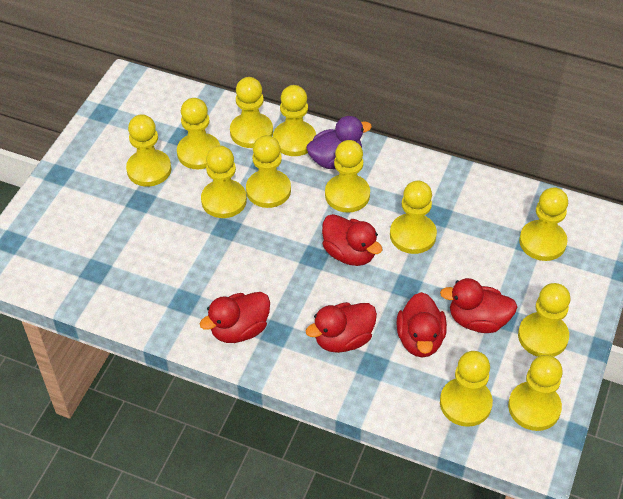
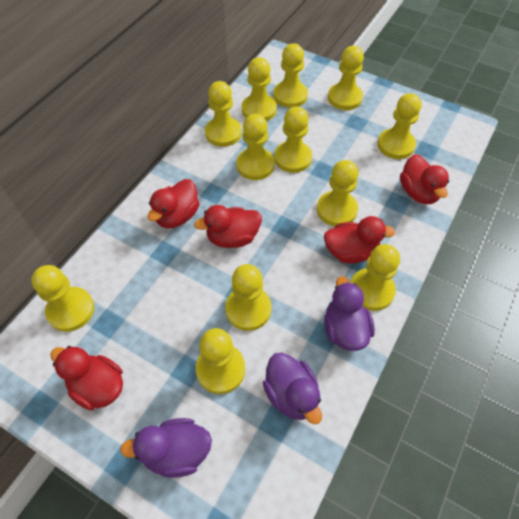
purple duck: [306,116,372,169] = 1 -> [120,418,212,478] [263,353,322,424] [324,276,375,351] = 3

